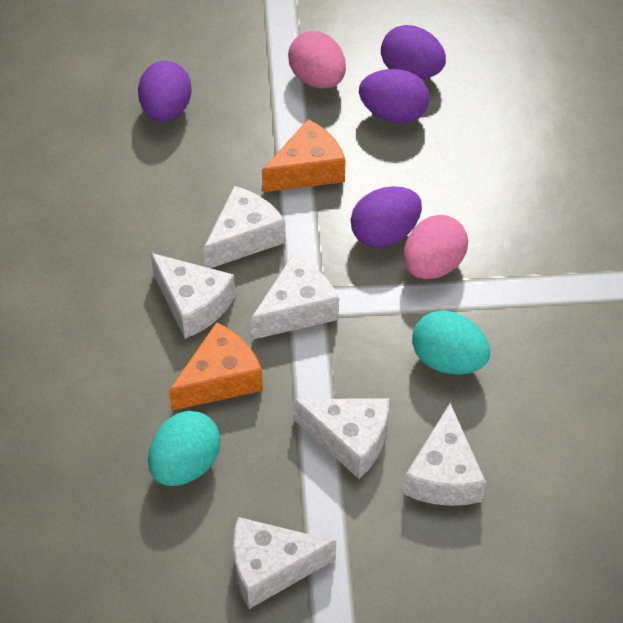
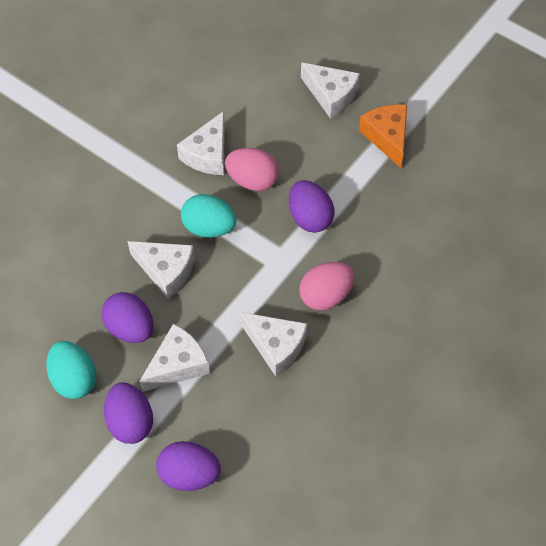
orange cheese: [169,322,263,411] [262,119,345,192] = 2 -> [359,104,407,168] = 1
white cheese: [150,253,235,339] [203,186,286,268] [233,517,336,609] [251,255,339,340] [293,398,389,479] [403,403,486,506] = 6 -> [127,241,195,299] [140,324,210,392] [177,111,225,175] [240,312,307,376] [301,62,360,119] = 5

